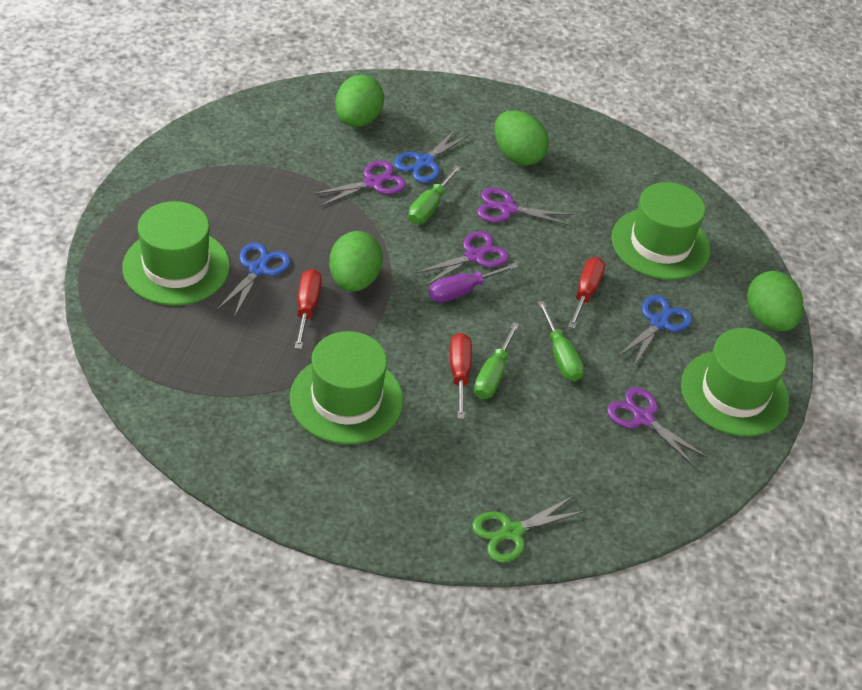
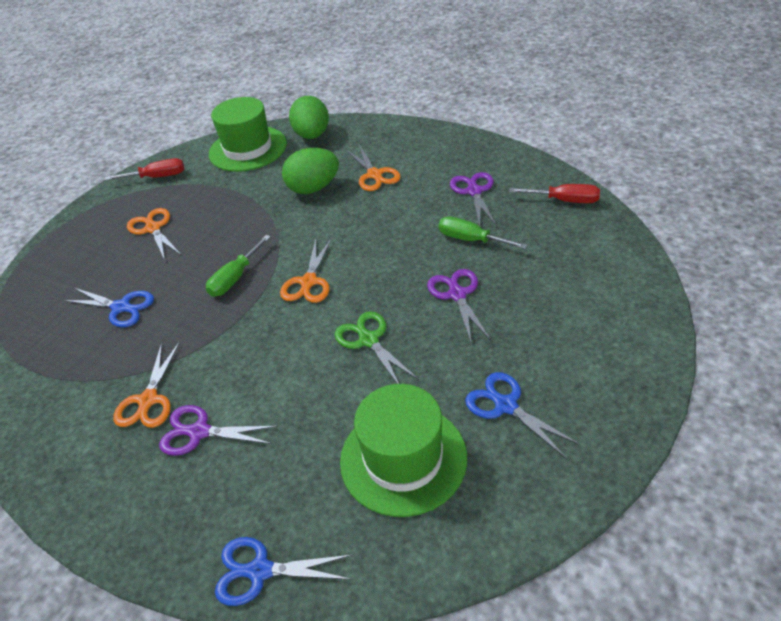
green egg: [329,231,383,292] [335,75,384,127] [494,110,549,166] [747,271,803,331] = 4 -> [282,148,339,194] [289,96,329,139] = 2
green hat: [122,201,230,306] [290,331,403,444] [612,182,710,280] [681,328,789,437] = 4 -> [209,97,287,172] [340,384,467,517] = 2
green screwdriver: [408,165,461,224] [474,322,520,399] [537,301,584,381] = 3 -> [206,235,271,297] [438,216,528,249] = 2
orange scissors: none = 0 -> [114,342,180,428] [127,208,181,260] [280,238,332,303] [346,145,401,191] = 4
purple scissors: [311,161,406,207] [414,231,509,286] [477,188,573,226] [607,387,708,468] = 4 -> [159,405,278,456] [427,269,491,344] [450,172,497,226] = 3
purple screwdriver: [429,263,518,303] = 1 -> none = 0
red screwdriver: [295,269,322,349] [450,333,472,419] [568,257,605,329] = 3 -> [105,158,184,180] [509,184,600,203] = 2

